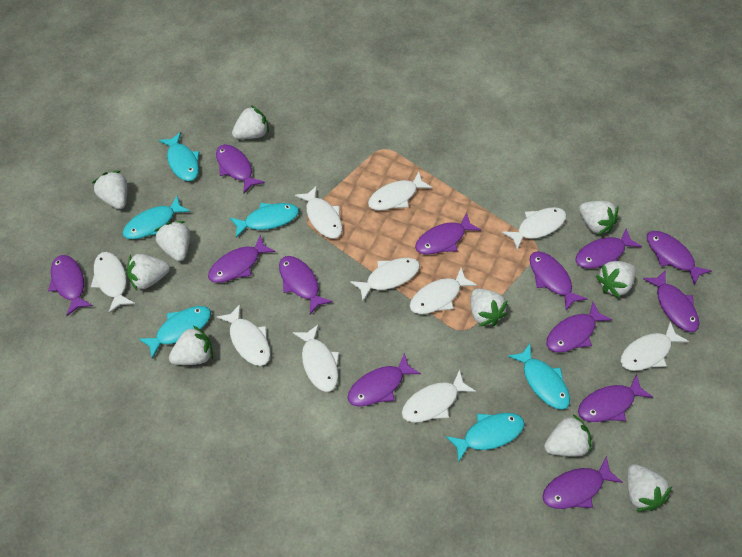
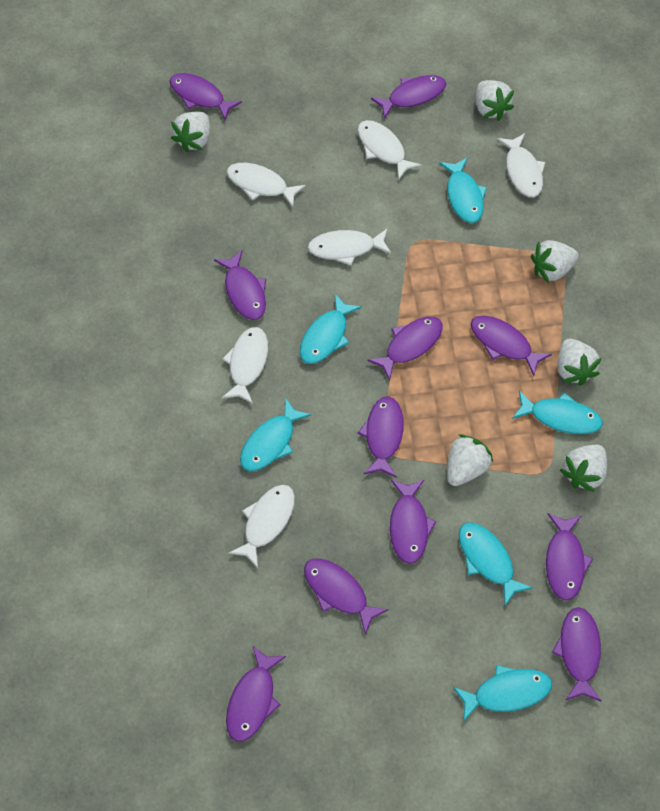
purple fish: [48,255,93,316] [208,235,276,283] [216,144,265,194] [279,256,333,314] [348,353,421,407] [415,212,481,255] [530,251,587,311] [542,456,623,509] [547,302,612,353] [575,228,642,268] [578,374,653,422] [643,270,699,332] [647,231,712,286] = 13 -> [170,73,242,120] [214,250,266,320] [226,646,286,742] [304,558,389,635] [358,396,404,478] [367,317,443,381] [371,75,446,119] [390,480,436,564] [471,316,552,376] [546,513,593,601] [552,607,601,701] = 11
white fish: [91,252,135,313] [217,304,270,366] [293,324,339,392] [295,186,342,239] [350,258,420,301] [368,172,433,210] [402,369,476,423] [409,268,477,314] [502,207,566,250] [620,322,689,371] = 10 -> [222,327,268,404] [226,163,306,207] [228,485,295,568] [308,229,391,266] [357,120,422,179] [497,133,545,197] = 6
white strawberry: [92,171,127,209] [127,254,170,291] [155,221,190,261] [169,325,213,365] [232,105,269,139] [471,289,508,327] [544,414,592,456] [579,201,618,235] [596,261,636,298] [627,464,672,511] = 10 -> [171,112,210,152] [447,434,493,486] [476,80,514,121] [531,240,579,283] [558,339,601,386] [560,445,607,492] = 6

